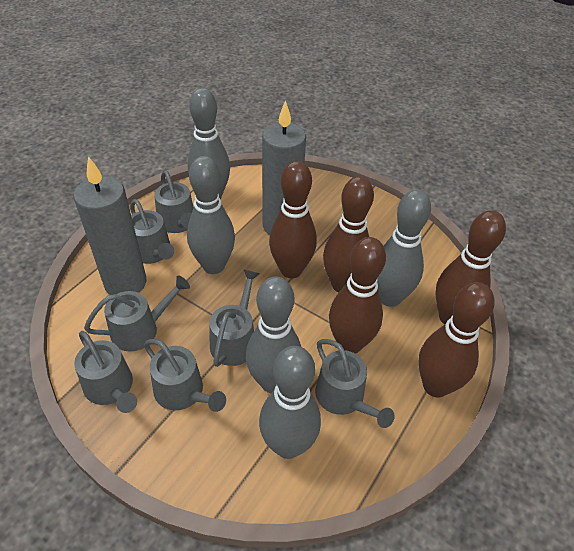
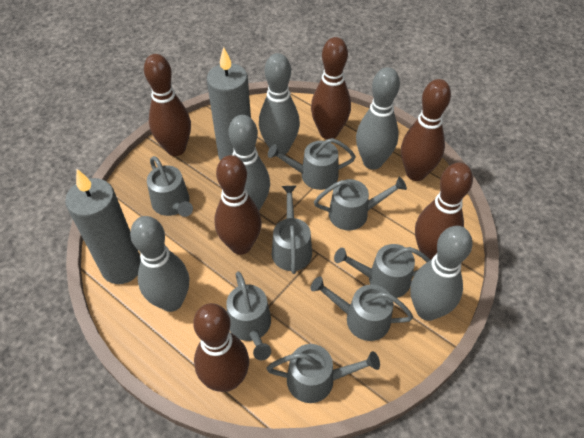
brown bowling pin: [269,161,317,278] [323,176,374,292] [329,237,386,354] [418,282,495,398] [436,210,506,324] = 5 -> [144,54,191,156] [193,303,249,392] [214,155,262,255] [311,37,351,139] [401,79,451,181] [415,162,473,260] = 6
grey watering can: [74,331,137,413] [84,276,190,351] [130,199,174,264] [144,339,226,412] [154,170,194,233] [209,269,260,367] [315,339,395,428] = 7 -> [147,156,193,217] [226,271,271,360] [266,344,380,403] [268,138,356,190] [272,186,312,274] [311,276,413,341] [314,177,407,230] [334,244,430,298] = 8

